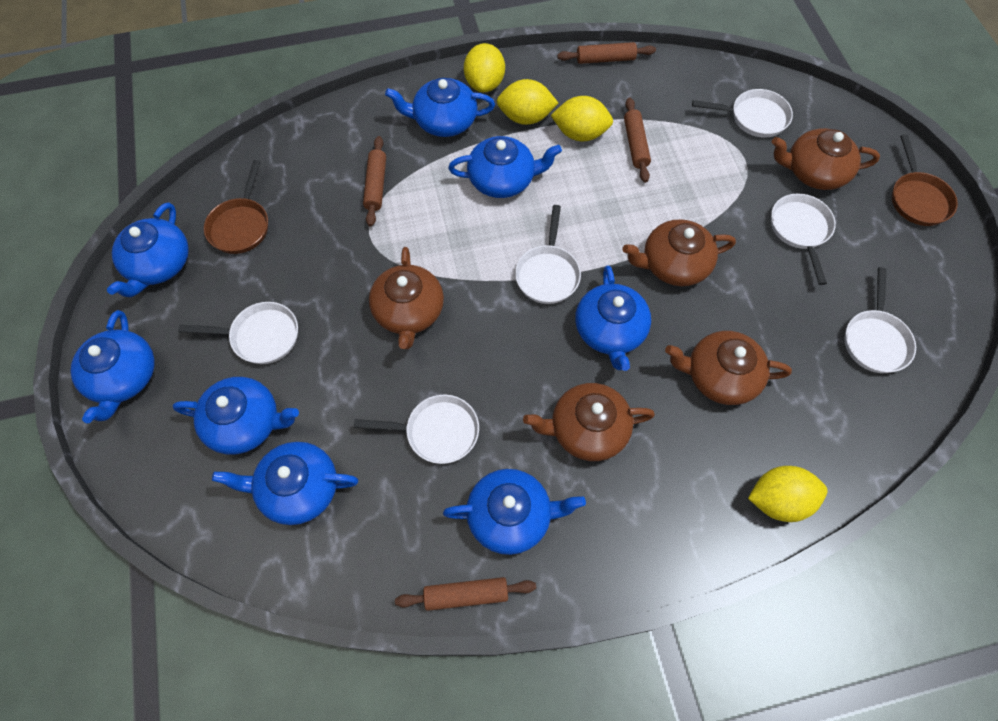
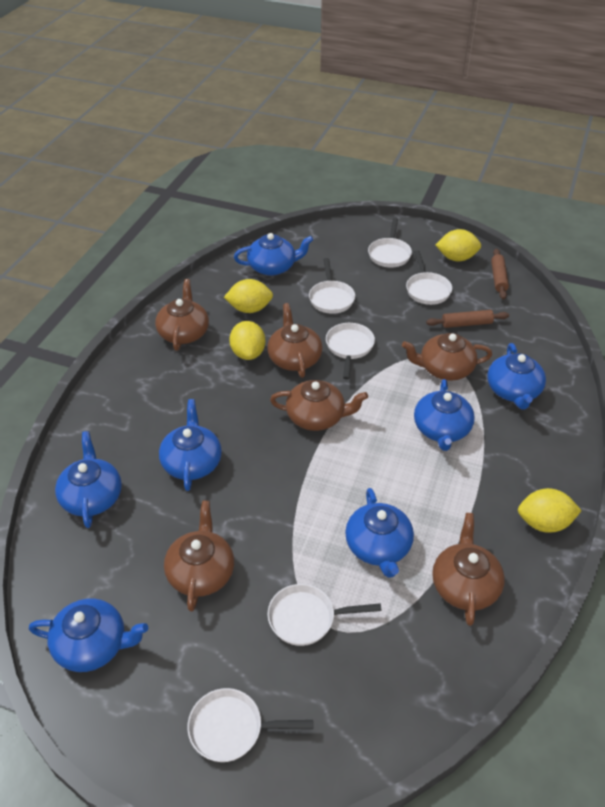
blue teapot: [70,310,155,423] [107,202,189,297] [173,377,299,455] [212,442,358,525] [385,78,495,137] [443,469,586,555] [448,136,562,198] [575,265,651,371] = 8 -> [29,598,148,672] [55,431,122,528] [159,399,222,491] [234,233,313,276] [345,488,414,578] [414,379,475,451] [487,343,546,410] = 7
brown pan: [204,160,268,254] [892,134,958,226] = 2 -> none = 0
brown rolling pin: [363,136,386,227] [395,577,536,611] [557,42,656,64] [624,97,651,183] = 4 -> [426,310,509,328] [491,248,509,300] = 2
brown teapot: [369,247,444,349] [523,383,655,461] [622,219,736,286] [665,331,792,405] [772,128,880,190] = 5 -> [155,279,209,351] [164,501,234,612] [267,303,323,378] [270,380,368,431] [402,333,492,381] [432,513,505,626] = 6

